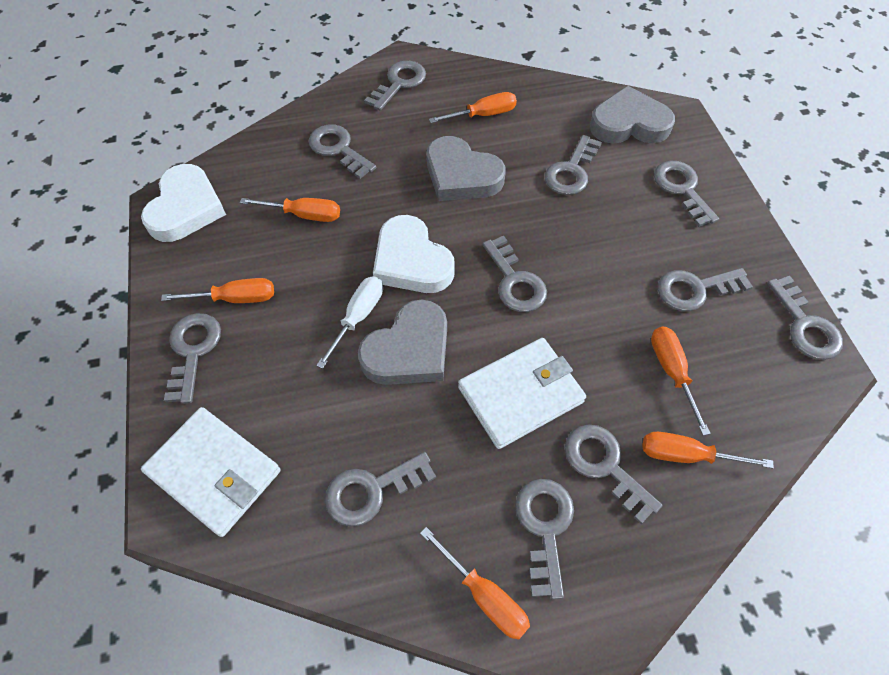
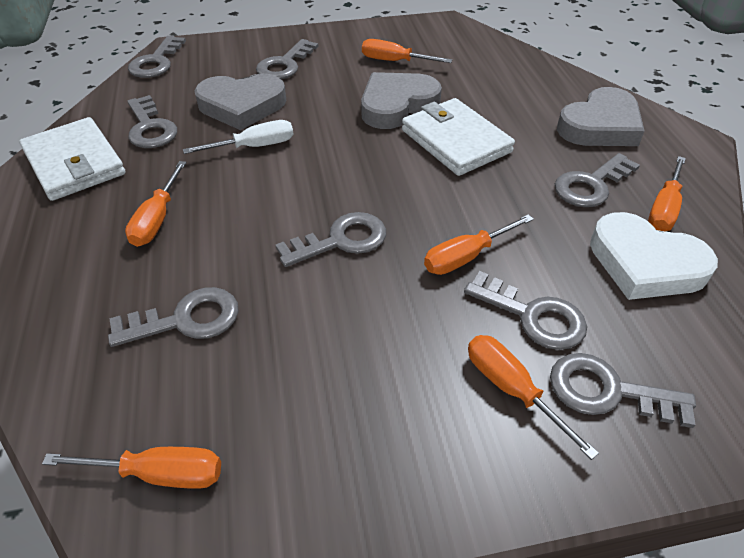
grey key: [164,313,221,404] [309,125,376,179] [325,452,436,527] [364,61,426,111] [482,236,547,312] [515,479,574,599] [545,135,602,195] [565,425,663,524] [654,161,719,227] [658,268,753,311] [767,276,843,360] = 11 -> [108,287,239,347] [127,95,177,148] [128,36,186,78] [256,39,318,79] [275,212,386,267] [464,271,587,350] [550,353,696,428] [555,153,640,207] = 8
white heart: [141,164,226,242] [373,215,455,293] = 2 -> [590,212,718,300] = 1

